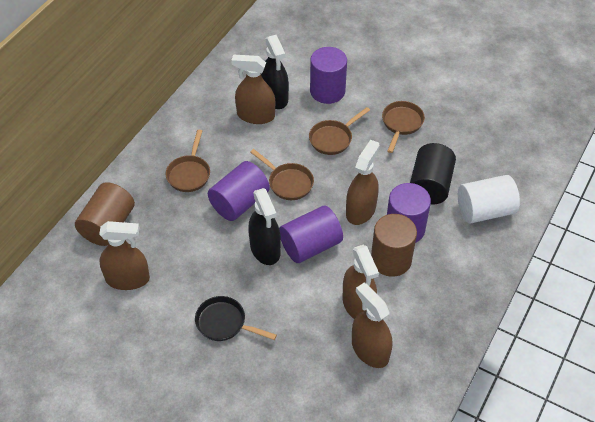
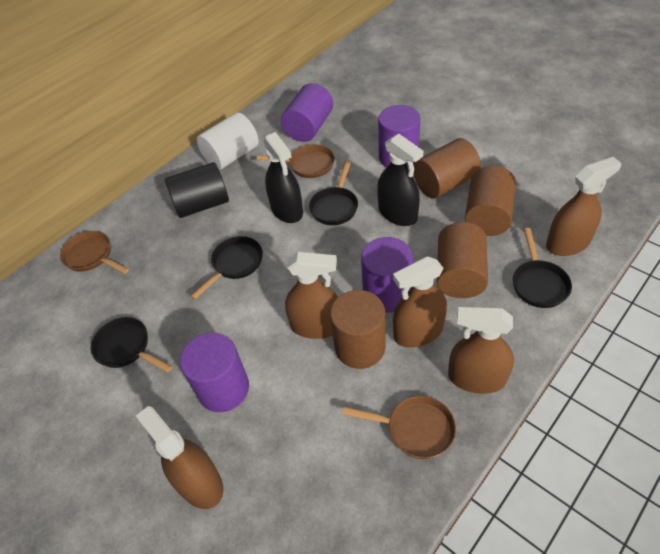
black pan: [195,296,277,341] = 1 -> [91,317,172,373] [191,236,263,300] [309,161,358,225] [513,228,572,308] = 4
brown cylinder: [75,182,135,246] [371,214,417,277] = 2 -> [330,290,386,369] [413,138,481,198] [437,222,488,298] [465,166,516,236] = 4
brown pan: [166,130,210,192] [250,149,314,200] [309,107,370,155] [382,101,425,153] = 4 -> [60,231,129,274] [257,144,335,178] [342,396,456,459] = 3

